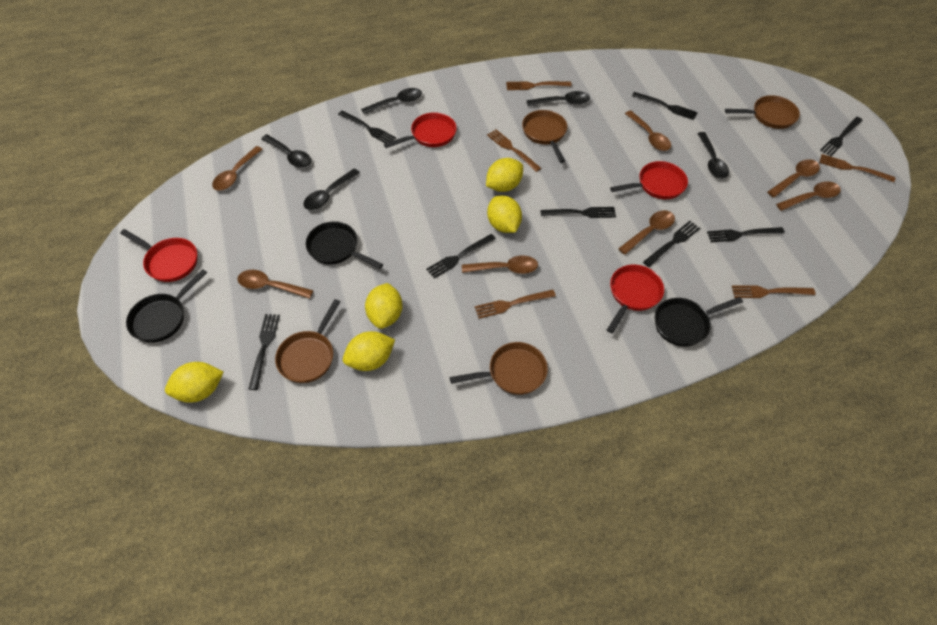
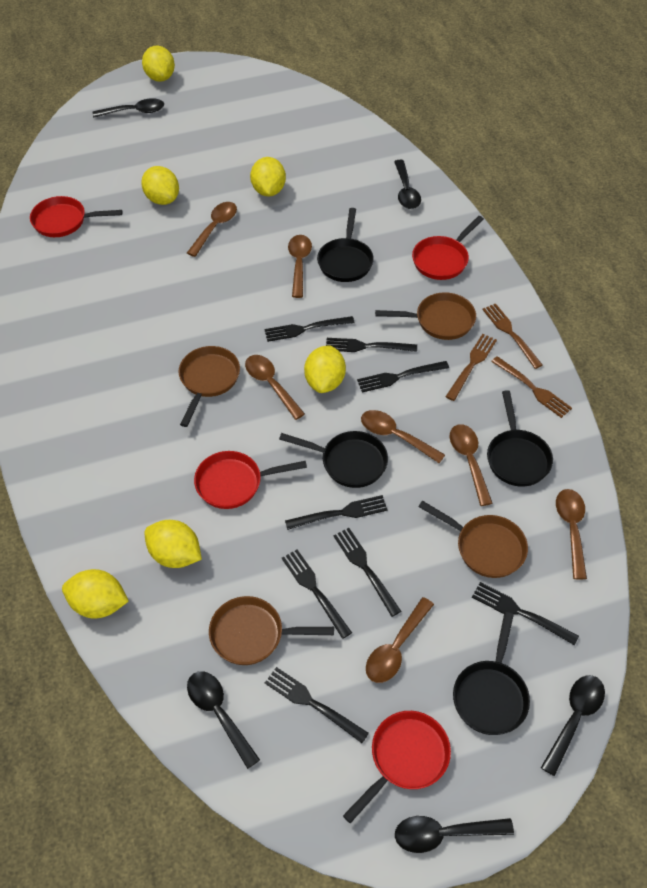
black pan: [126,269,207,343] [306,221,383,269] [655,297,743,347] = 3 -> [279,431,388,488] [317,208,374,282] [453,612,530,735] [487,390,553,487] = 4
brown fork: [475,290,556,319] [487,130,541,172] [506,81,572,90] [732,286,815,298] [819,154,895,182] = 5 -> [445,334,497,401] [482,303,543,369] [491,356,572,418] = 3
yellow lemon: [165,362,224,403] [343,331,395,371] [365,283,403,329] [486,158,523,192] [487,195,522,233] = 5 -> [62,569,129,618] [141,166,179,205] [142,46,175,82] [145,520,202,568] [250,157,286,196] [304,345,346,393] = 6

